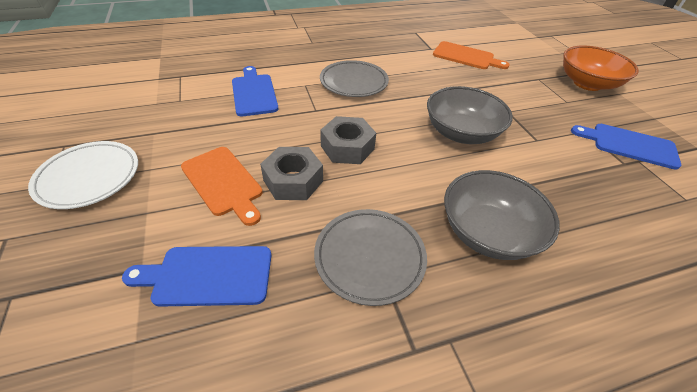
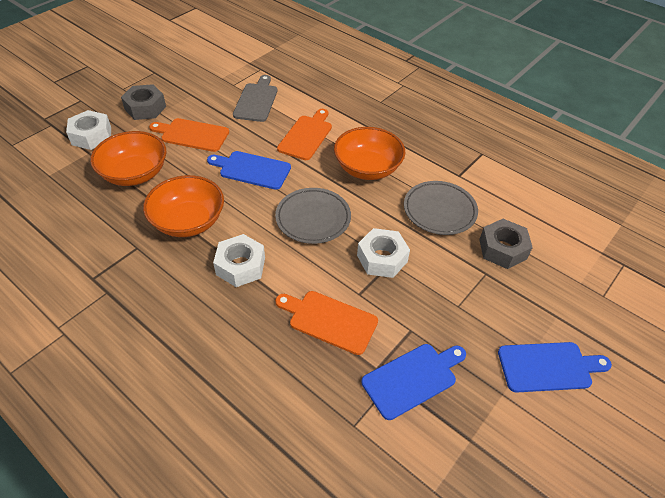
grey bowl: [427,86,513,144] [444,170,560,260] = 2 -> none = 0
grey cutting board: none = 0 -> [233,75,278,122] = 1
orange bowl: [563,45,639,91] = 1 -> [90,131,167,186] [143,175,224,237] [334,127,405,180] = 3
orange cutting board: [181,147,263,226] [433,41,510,69] = 2 -> [149,118,229,152] [275,291,378,355] [277,109,332,160] = 3
white nut: none = 0 -> [66,110,111,150] [213,234,265,287] [357,228,410,278] = 3
white plate: [28,141,138,209] = 1 -> none = 0

